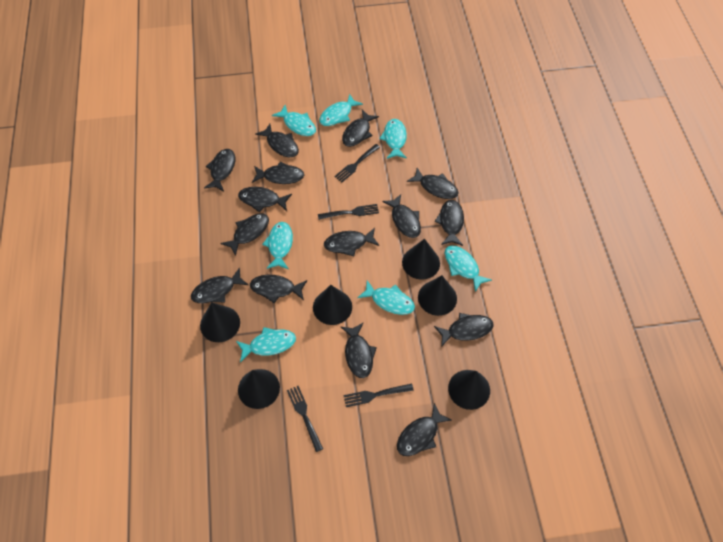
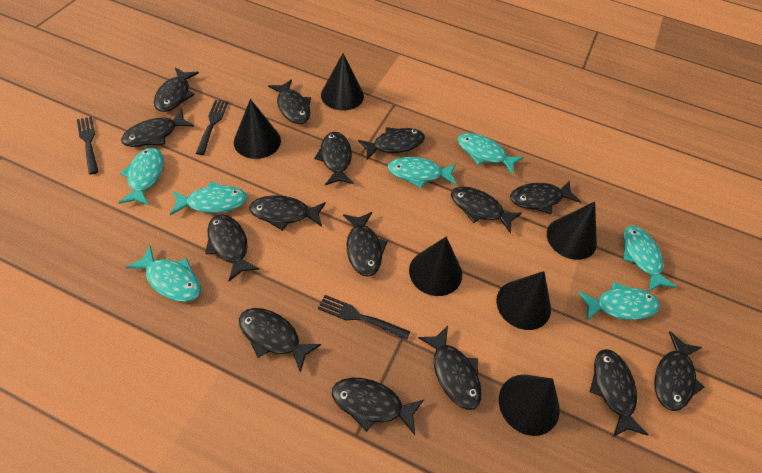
black fork: [287,386,323,452] [318,204,379,220] [334,144,380,182] [343,384,414,407] = 4 -> [77,116,99,174] [196,100,228,155] [318,295,411,340] = 3

